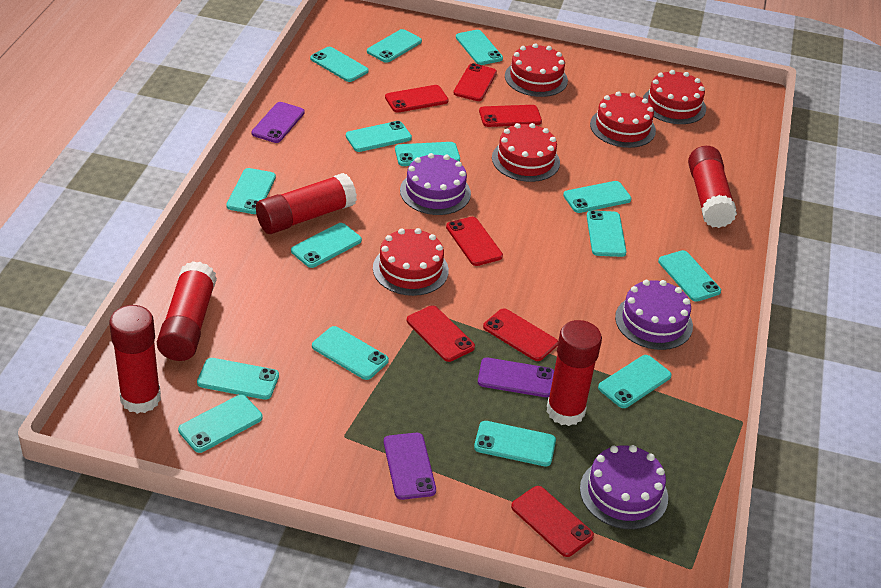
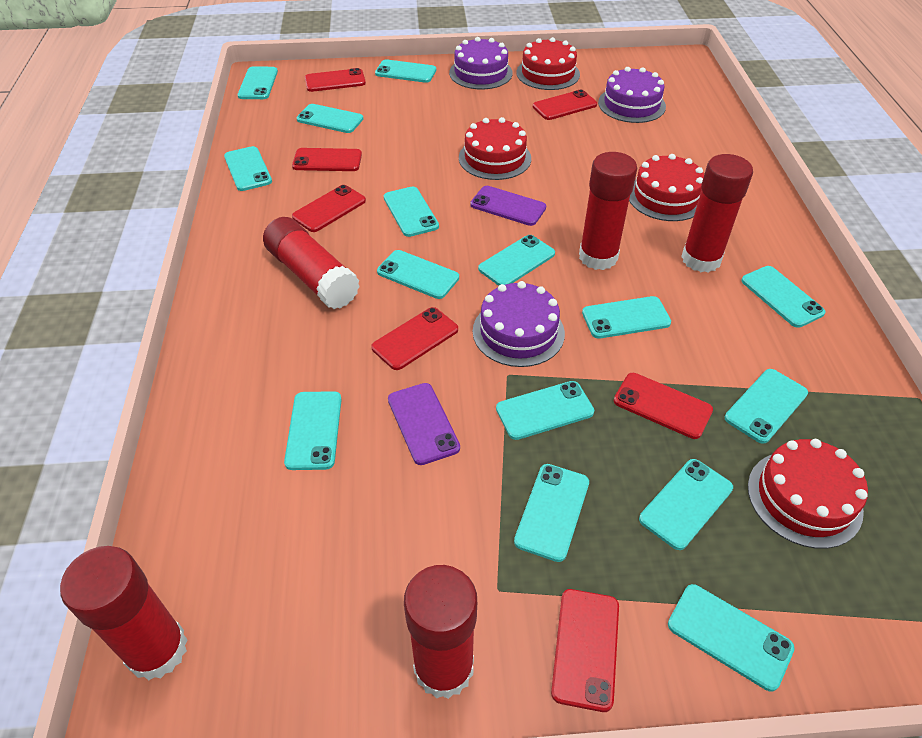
purple phone: [252,102,305,143] [384,433,436,500] [478,358,554,397] = 3 -> [388,383,460,465] [470,186,546,226] = 2
red cake: [373,228,449,296] [492,123,560,182] [505,43,568,97] [590,91,656,148] [643,70,706,124] = 5 -> [459,117,531,180] [516,37,580,90] [629,154,704,221] [748,439,868,549] = 4

